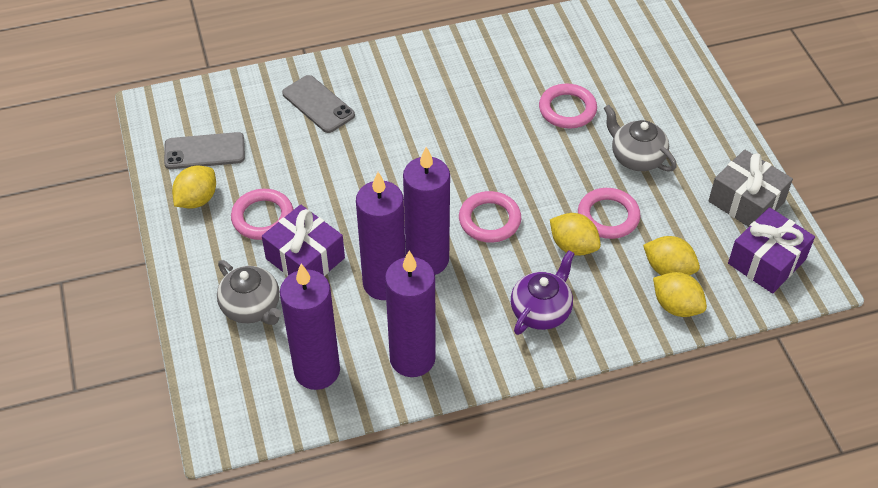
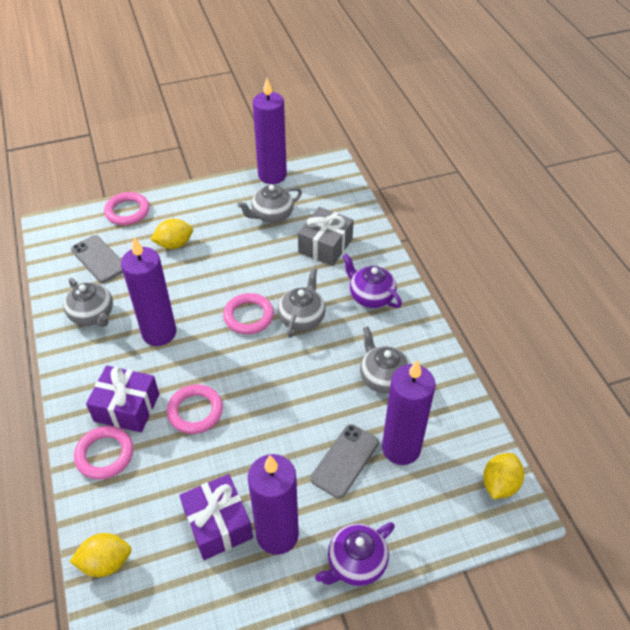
grey teapot: [217,260,281,325] [604,105,677,172] = 2 -> [64,278,113,327] [237,185,302,223] [278,268,326,338] [360,326,410,394] = 4
purple teapot: [511,250,575,335] = 1 -> [315,522,395,586] [342,253,402,308] = 2
yellow lemon: [172,165,216,209] [550,213,601,256] [643,236,700,275] [653,272,707,317] = 4 -> [70,533,132,577] [150,219,193,249] [483,453,524,499] = 3

